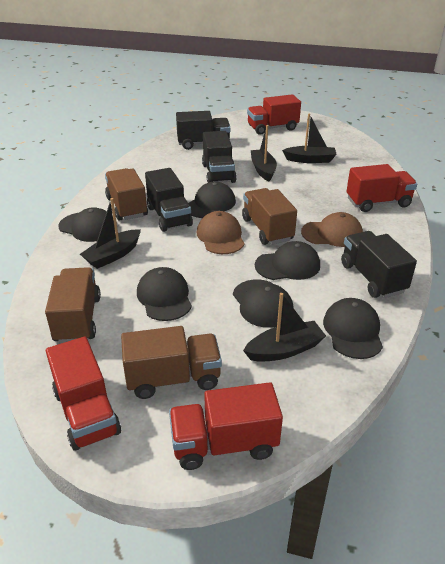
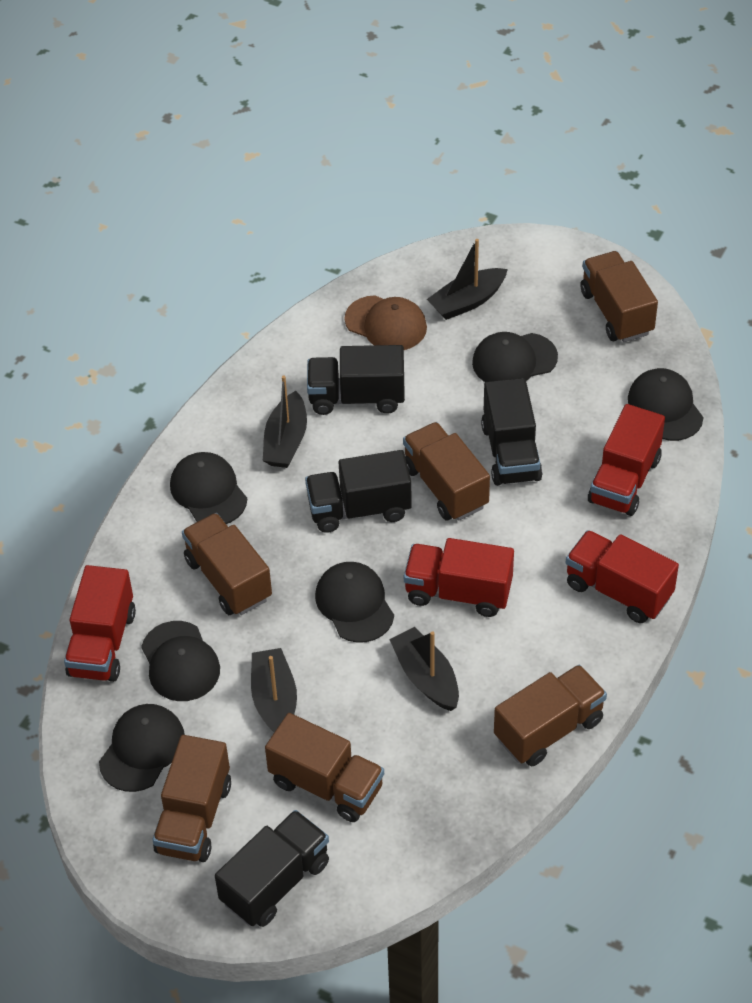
brown cap: [197,211,245,254] [301,212,363,247] = 2 -> [344,295,427,350] = 1
brown truck: [45,267,101,344] [105,168,148,221] [121,326,222,399] [242,188,297,245] = 4 -> [152,735,231,862] [182,513,272,615] [265,713,384,822] [403,422,490,521] [494,665,607,767] [580,251,658,342] = 6

